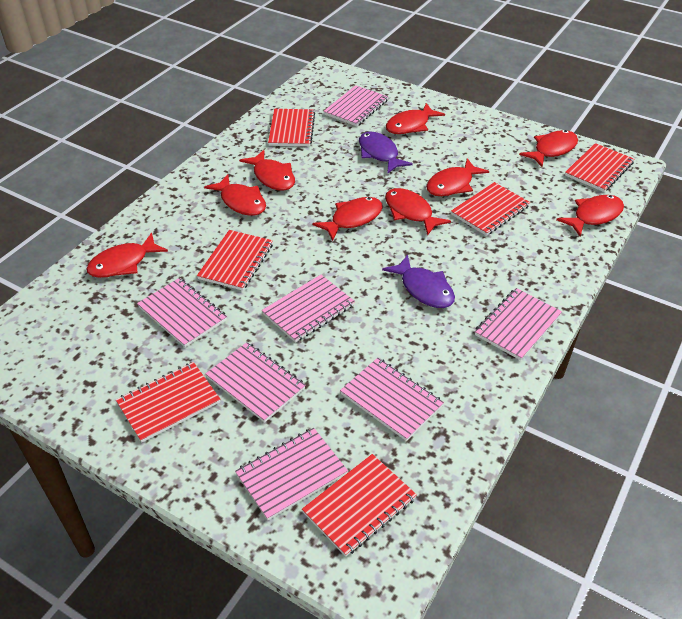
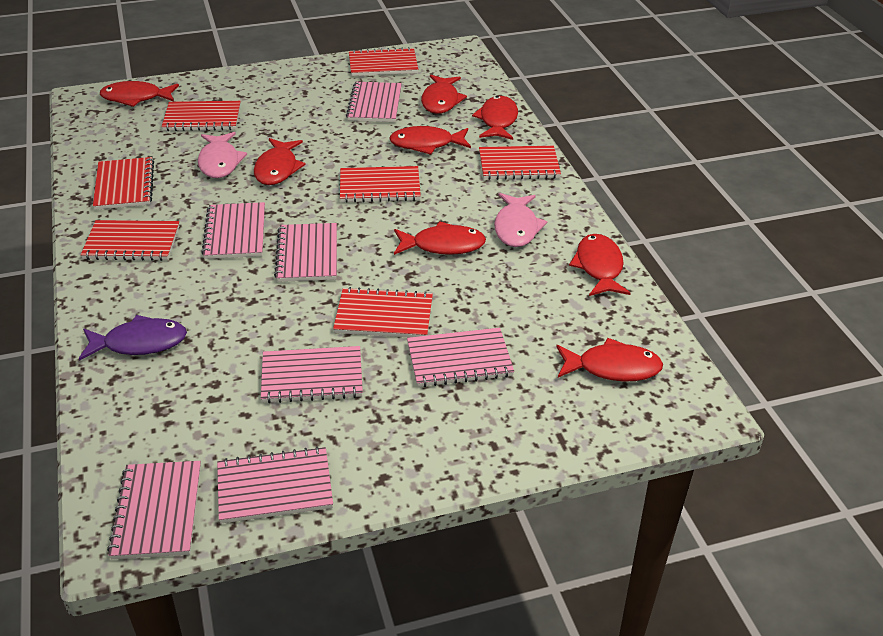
pink fish: none = 0 -> [198,132,247,178] [494,193,548,247] = 2
purple fish: [359,131,413,174] [382,254,455,308] = 2 -> [79,315,187,361] = 1
red fish: [86,233,168,278] [204,174,266,216] [239,150,295,191] [312,197,383,241] [385,188,451,236] [386,103,445,134] [426,158,489,196] [519,130,578,167] [556,195,624,237] = 9 -> [100,81,179,107] [254,138,306,185] [389,126,471,155] [394,221,486,255] [421,75,467,114] [472,96,518,140] [556,338,663,382] [569,234,631,296] = 8
red notebook: [116,362,220,443] [197,230,273,291] [268,109,315,147] [302,454,417,557] [451,182,530,236] [565,143,634,192] = 6 -> [81,220,179,261] [93,157,154,210] [161,101,241,131] [333,287,433,337] [340,166,421,203] [349,47,418,76] [479,146,561,180] = 7

